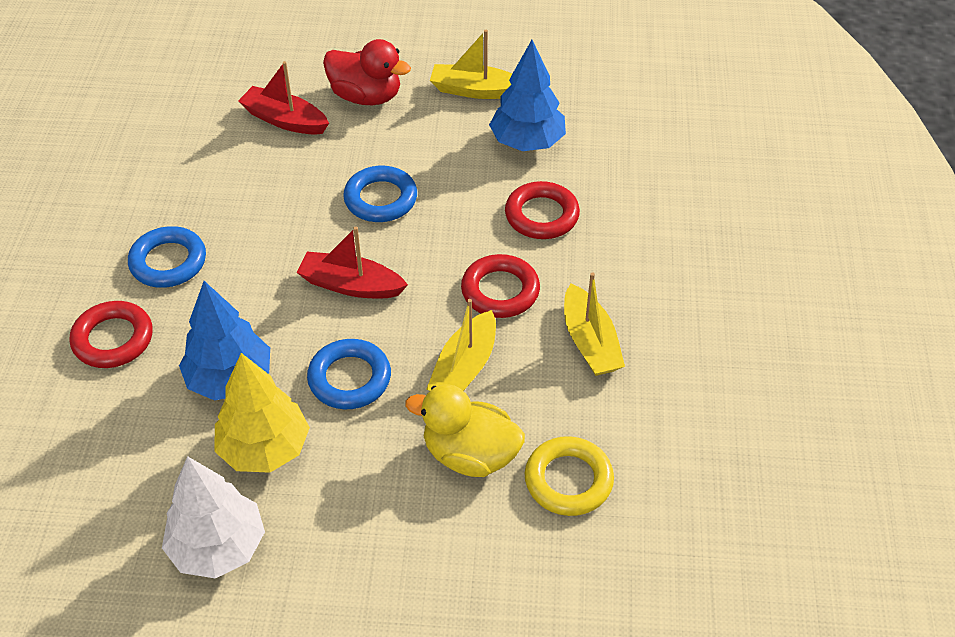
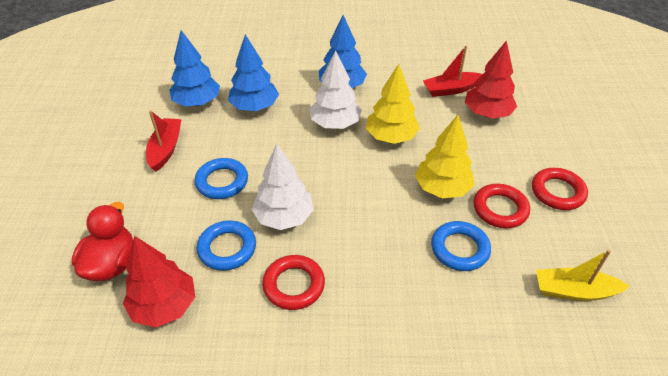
blue tree: [179,281,270,401] [489,40,566,151] = 2 -> [169,30,220,106] [228,34,279,111] [319,15,367,88] = 3
red tree: none = 0 -> [123,236,195,327] [465,40,517,118] = 2
white tree: [162,456,265,579] = 1 -> [252,144,314,230] [310,50,362,129] = 2
yellow boat: [427,299,496,391] [430,30,512,99] [564,272,625,376] = 3 -> [536,250,630,301] = 1
yellow duck: [405,384,525,477] = 1 -> none = 0
yellow ring: [525,436,614,516] = 1 -> none = 0
yellow tree: [214,353,310,473] = 1 -> [366,64,420,144] [415,115,475,198] = 2

